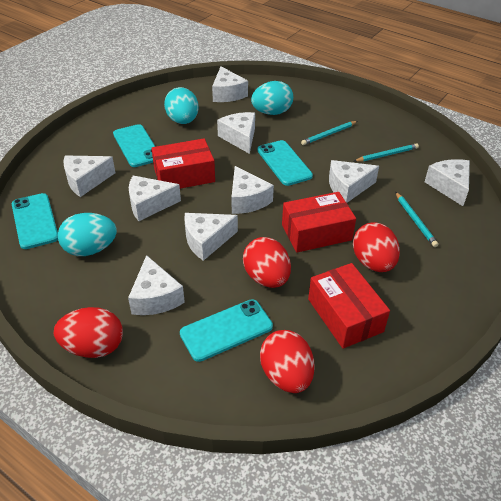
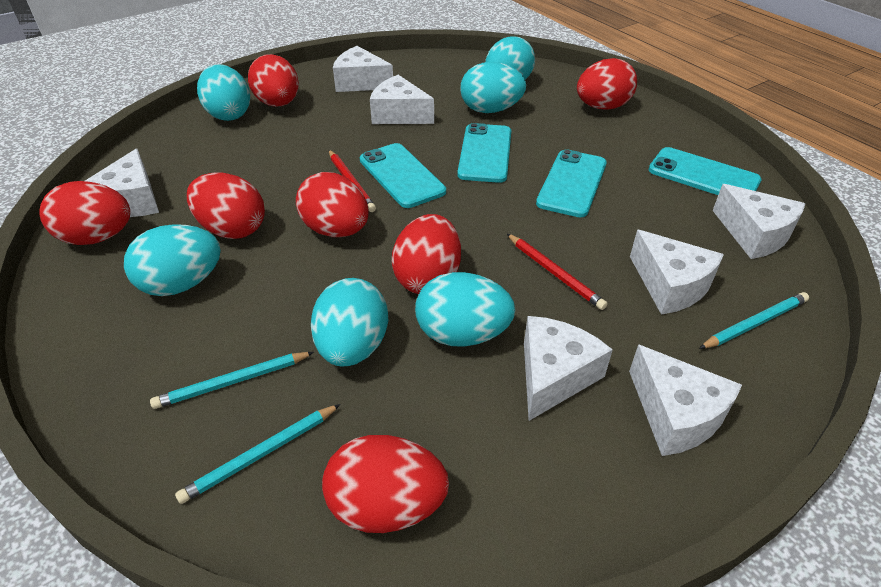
red box: [151,139,215,189] [282,192,356,253] [308,263,390,349] = 3 -> none = 0
red egg: [54,307,123,358] [243,237,291,288] [260,330,315,393] [353,222,400,272] = 4 -> [39,181,130,245] [187,173,265,239] [248,54,299,107] [296,172,369,237] [322,435,449,533] [392,214,461,294] [577,58,637,109] = 7
red pencil: none = 0 -> [329,150,376,212] [507,234,608,310] = 2
turquoise egg: [58,213,117,256] [164,87,199,124] [251,81,293,115] = 3 -> [124,224,221,296] [197,64,250,121] [311,278,388,366] [415,272,515,347] [460,62,526,113] [485,36,535,80] = 6
white cheese: [63,156,115,197] [128,255,185,315] [129,176,181,221] [184,213,238,261] [212,67,248,102] [217,112,255,154] [231,166,274,214] [329,160,379,203] [425,159,470,206] = 9 -> [85,149,159,217] [333,46,393,92] [370,75,434,124] [524,316,613,421] [629,344,742,456] [630,229,724,315] [713,184,805,259] = 7

